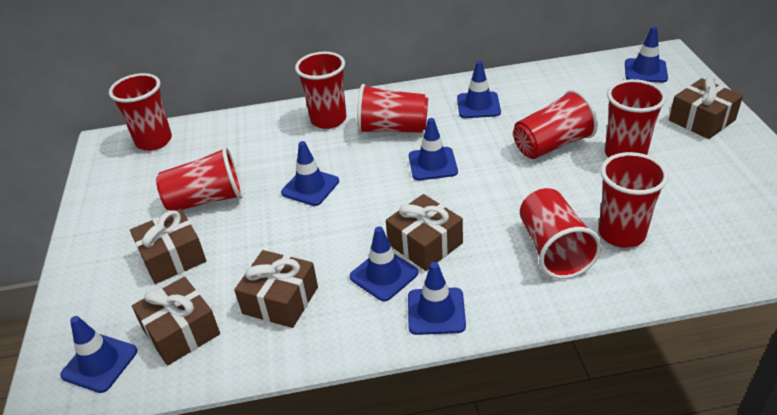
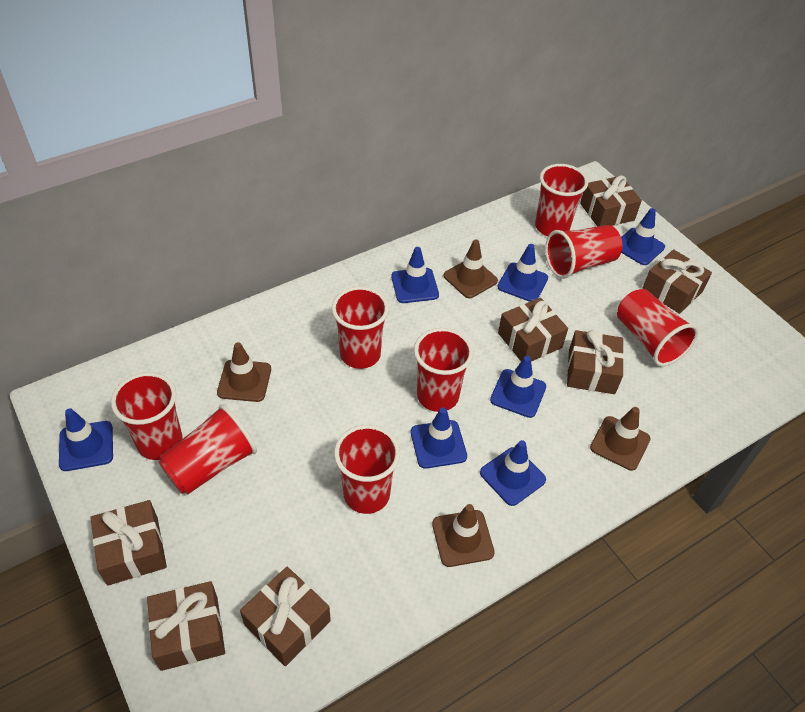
brown gift: [130,209,206,284] [132,277,220,365] [234,250,318,328] [386,194,463,271] [669,76,743,139] = 5 -> [90,500,167,586] [147,581,225,671] [240,567,331,667] [498,298,568,362] [567,330,624,394] [580,175,642,227] [642,249,712,314] = 7
brown traffic cone: none = 0 -> [217,342,271,402] [432,504,495,567] [444,239,498,298] [590,407,651,471] = 4

